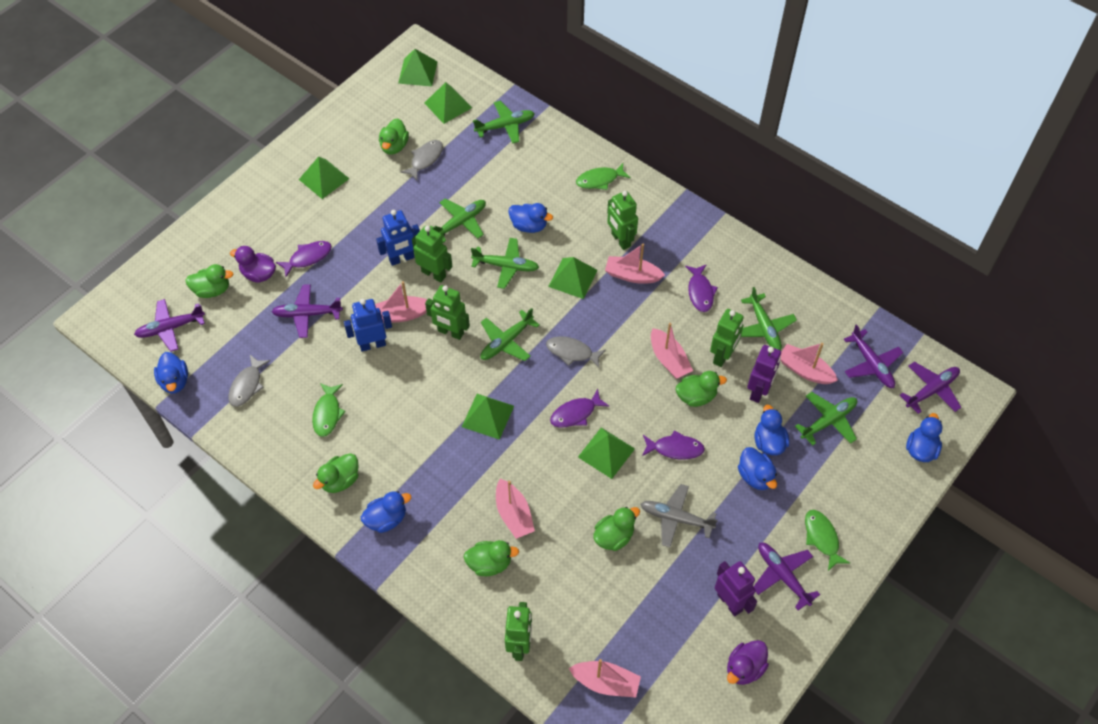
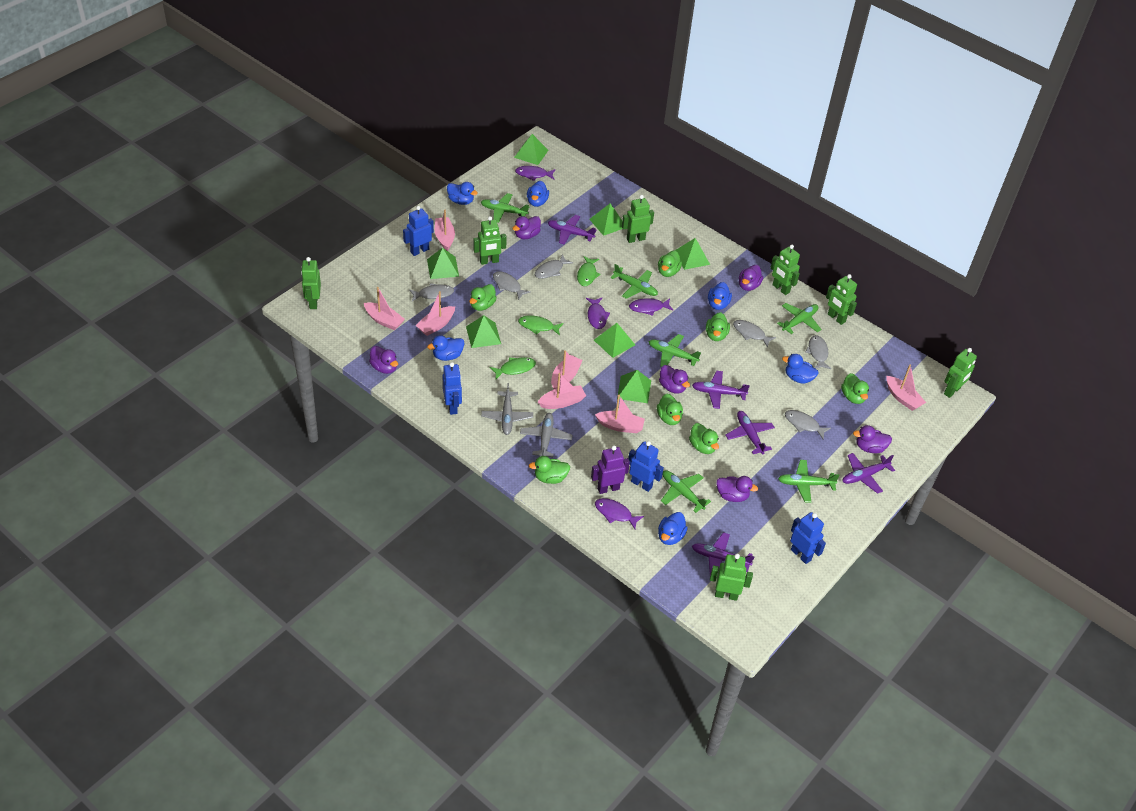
blue robot: [344,299,392,352] [376,210,420,266] = 2 -> [403,206,434,256] [443,362,462,415] [628,441,664,492] [790,512,826,564] = 4
green duck: [185,264,233,298] [313,453,359,493] [379,118,409,154] [463,540,519,576] [593,507,640,551] [676,371,727,407] = 6 -> [469,284,497,311] [529,456,570,484] [657,394,683,425] [658,251,682,277] [689,423,719,454] [706,312,730,341] [841,373,869,404] = 7
green pyramid: [299,157,349,199] [398,49,438,86] [424,82,472,124] [462,394,514,440] [548,257,598,299] [578,428,635,479] = 6 -> [427,248,459,279] [466,315,501,348] [514,134,548,165] [589,203,623,236] [594,323,635,358] [617,370,651,403] [675,238,710,270] = 7
green robot: [412,226,452,282] [425,285,470,340] [505,602,532,661] [607,191,638,250] [710,309,744,367] = 5 -> [301,257,321,309] [473,216,507,265] [622,195,654,243] [710,554,753,601] [770,245,800,295] [826,274,857,325] [944,348,977,398] = 7
grey fish: [228,355,270,407] [401,140,443,180] [546,336,606,368] = 3 -> [409,283,454,301] [493,271,530,300] [535,254,573,279] [733,320,776,348] [785,410,831,439] [806,335,831,369] = 6
grey plane: [641,484,718,547] = 1 -> [481,383,533,435] [520,413,573,457] = 2
pink boat: [375,281,427,323] [496,479,535,539] [569,659,641,698] [605,244,665,284] [651,323,693,379] [780,343,838,384] = 6 -> [364,287,405,330] [415,291,455,336] [435,210,455,251] [538,373,586,409] [551,350,583,389] [595,395,645,433] [886,365,926,411] = 7
purple duck: [230,246,276,283] [727,640,769,685] = 2 -> [369,346,398,374] [512,216,541,239] [659,365,690,393] [716,476,758,502] [739,265,763,291] [853,425,892,453] = 6
purple robot: [715,561,757,616] [747,345,781,403] = 2 -> [591,445,630,494] = 1

